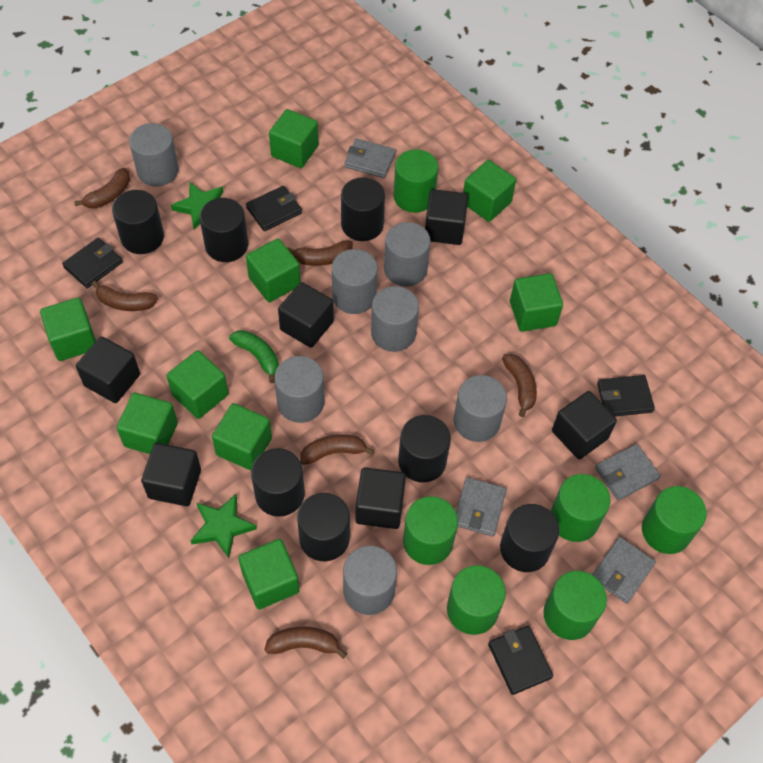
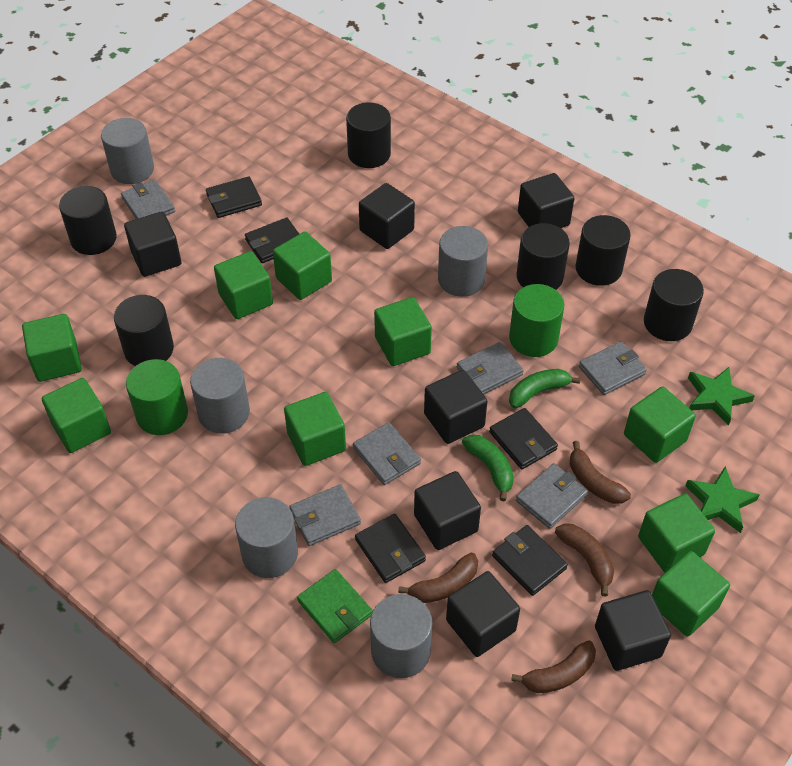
black cube: [76,336,140,403] [141,443,201,506] [278,282,334,348] [355,467,406,529] [425,189,468,245] [552,391,617,459] = 6 -> [124,212,181,277] [359,183,415,249] [414,471,481,550] [424,370,487,444] [446,571,520,657] [518,173,574,228] [595,590,671,671] = 7
black cylinder: [112,190,164,254] [199,198,248,262] [251,448,305,517] [297,493,350,561] [341,177,385,241] [398,415,451,483] [500,504,559,572] = 7 -> [59,186,117,255] [114,295,174,366] [346,102,391,168] [517,223,570,290] [576,215,631,286] [644,269,704,341] = 6
black wallet: [62,238,123,288] [246,186,302,231] [488,626,553,695] [597,375,655,416] = 4 -> [206,176,262,218] [245,218,299,263] [355,514,426,583] [489,408,558,469] [492,525,568,596] = 5
brown banana: [74,168,130,209] [92,281,158,311] [264,626,347,659] [287,241,353,266] [300,434,374,465] [502,354,537,417] = 6 -> [398,553,478,603] [511,640,596,693] [555,523,614,596] [570,441,631,504] = 4
green banana: [229,330,279,383] = 1 -> [462,435,514,501] [509,369,580,408] = 2
green cylinder: [394,149,438,213] [403,496,458,565] [447,565,506,635] [543,571,607,640] [551,474,610,542] [642,486,707,554] = 6 -> [126,359,188,435] [509,284,564,357] = 2
green wallet: none = 0 -> [297,569,373,643] = 1
grey cylinder: [129,123,179,186] [274,356,324,423] [332,249,378,314] [343,546,397,615] [371,286,419,352] [384,222,431,287] [454,375,507,442] = 7 -> [101,118,154,184] [190,358,250,433] [235,497,298,578] [370,594,432,678] [438,226,488,297] = 5
grey wallet: [345,138,396,178] [456,477,507,536] [592,537,656,604] [595,444,661,501] = 4 -> [121,180,175,219] [289,484,361,546] [353,422,421,485] [457,342,524,395] [516,463,588,529] [579,341,647,395] = 6

